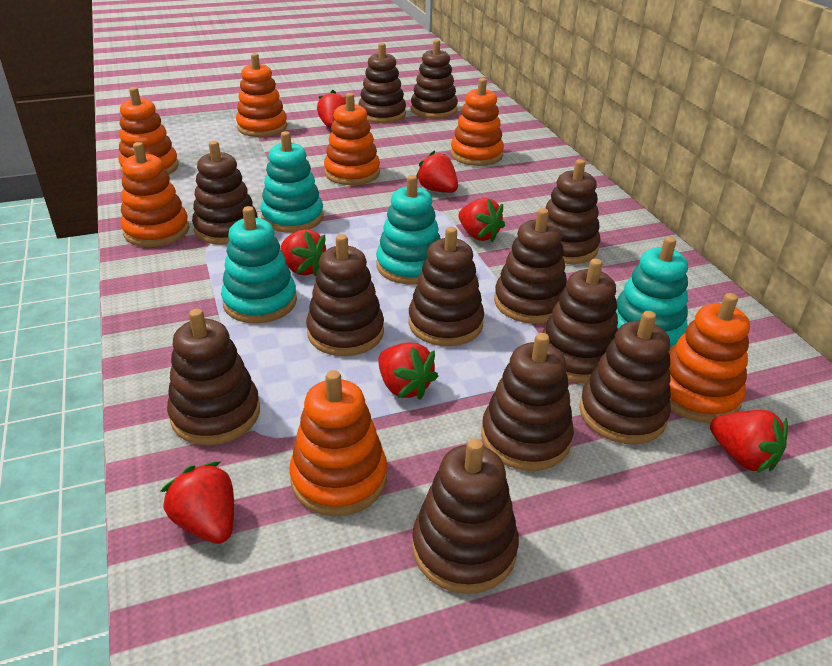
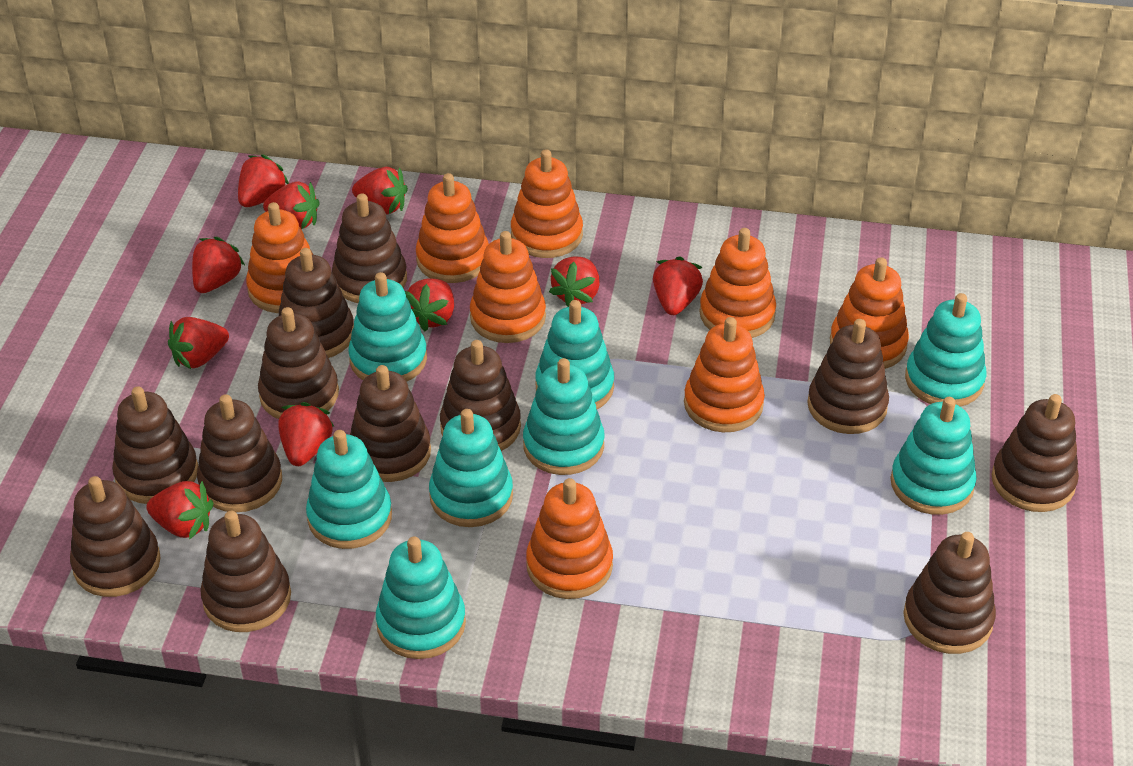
orange stacking toy: [119,87,179,175] [120,142,189,247] [236,53,287,137] [289,370,387,516] [324,93,380,185] [451,78,504,166] [669,293,750,423] = 7 -> [246,202,313,313] [416,173,489,283] [470,231,546,343] [511,149,583,258] [526,478,613,599] [684,317,765,432] [699,228,776,338] [830,257,909,369] = 8
red strawberry: [161,461,234,544] [280,229,326,276] [317,90,346,128] [378,342,439,400] [416,150,458,193] [458,198,505,242] [710,410,788,473] = 7 -> [146,481,214,540] [168,317,229,369] [192,237,245,293] [238,155,289,207] [263,181,320,229] [278,402,334,466] [352,167,408,214] [405,278,454,331] [549,256,600,307] [653,256,703,315] = 10
turquoise stacking toy: [221,206,297,323] [260,131,324,233] [376,175,441,284] [616,237,688,353] = 4 -> [306,430,392,549] [348,272,427,382] [376,537,466,659] [429,409,513,527] [523,358,605,475] [535,300,614,409] [891,397,977,515] [905,293,986,407] = 8

